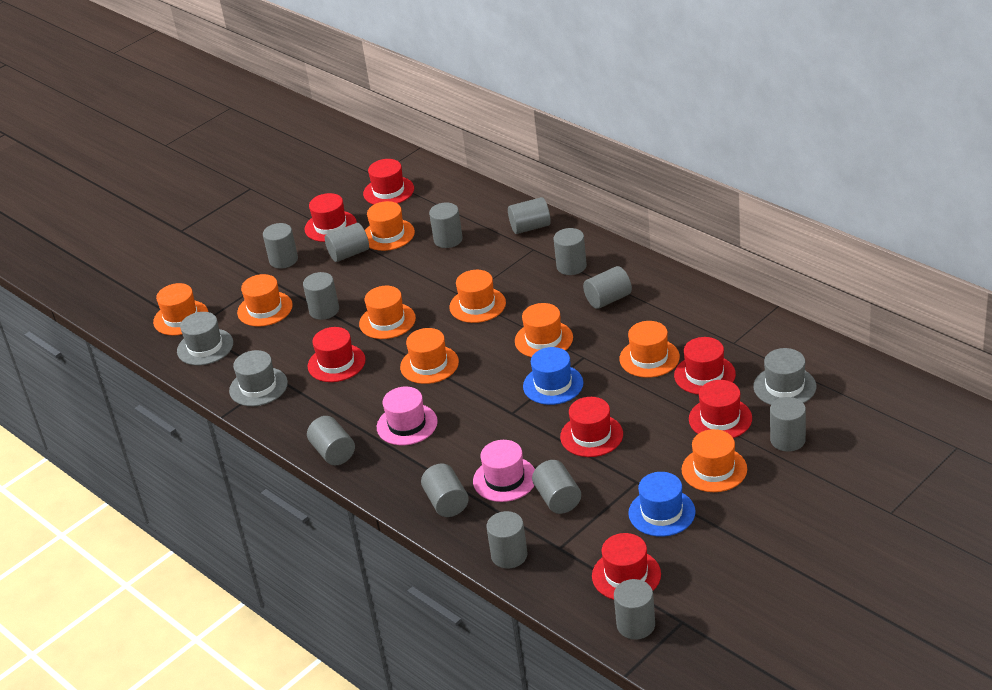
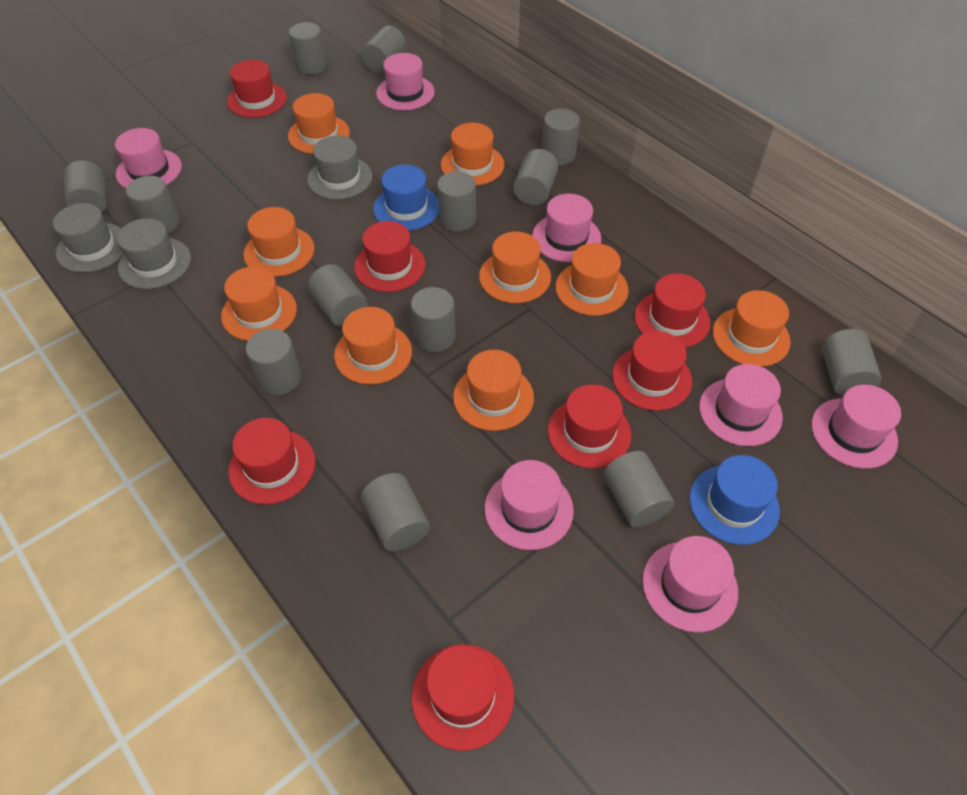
pink hat: [377,387,438,445] [473,440,535,502] = 2 -> [115,128,182,189] [376,53,435,110] [484,460,574,550] [532,194,601,262] [642,536,738,632] [699,364,783,446] [811,385,901,469] = 7

